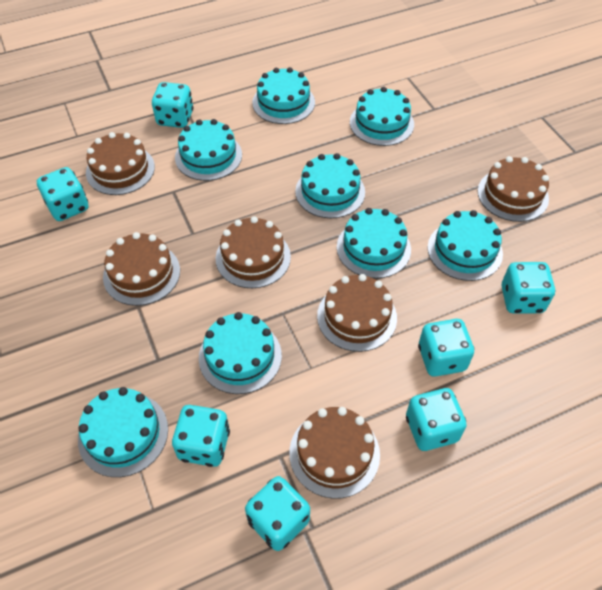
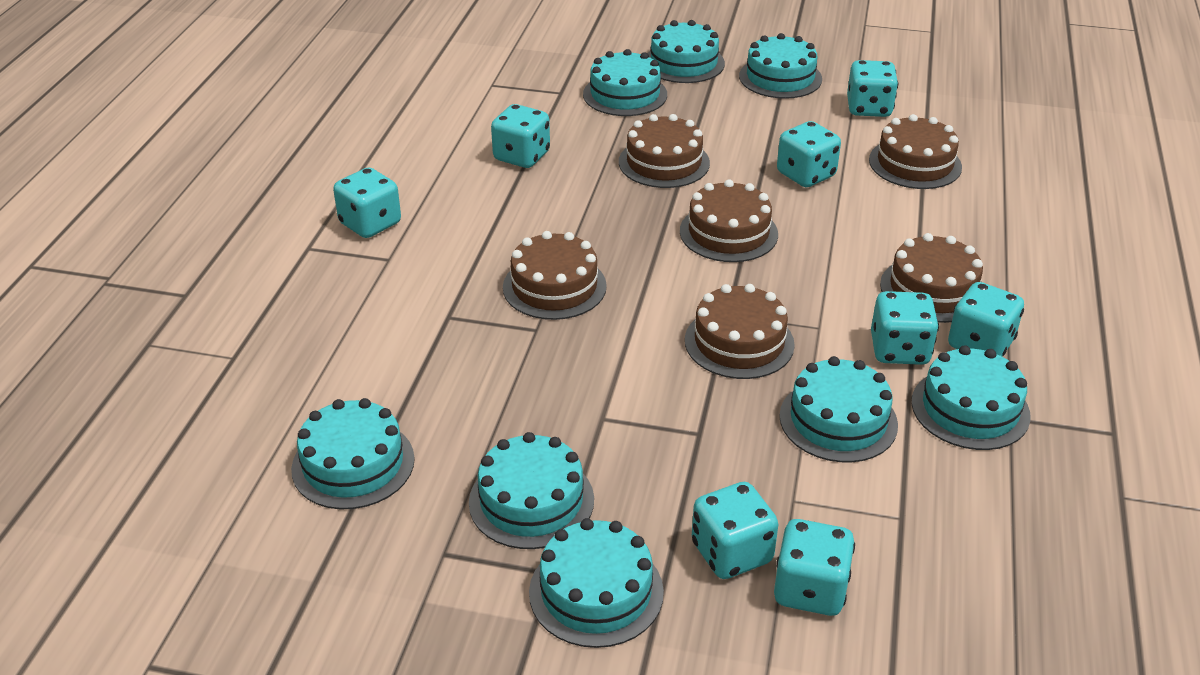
turquoise dice: [37,167,88,221] [152,82,193,128] [172,405,230,467] [245,476,310,551] [406,388,467,451] [418,319,474,377] [502,262,555,314] = 7 -> [333,167,401,238] [491,104,550,168] [692,482,778,579] [774,519,855,616] [777,121,841,187] [847,60,898,117] [871,291,939,365] [948,282,1024,356] = 8

